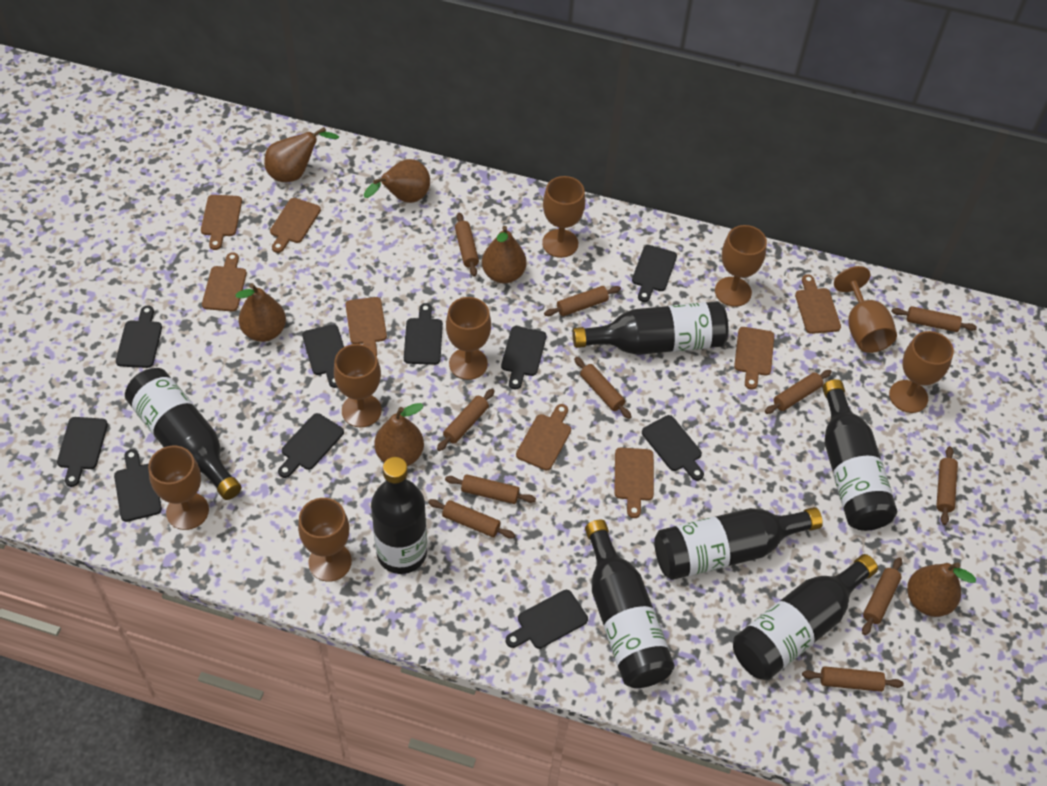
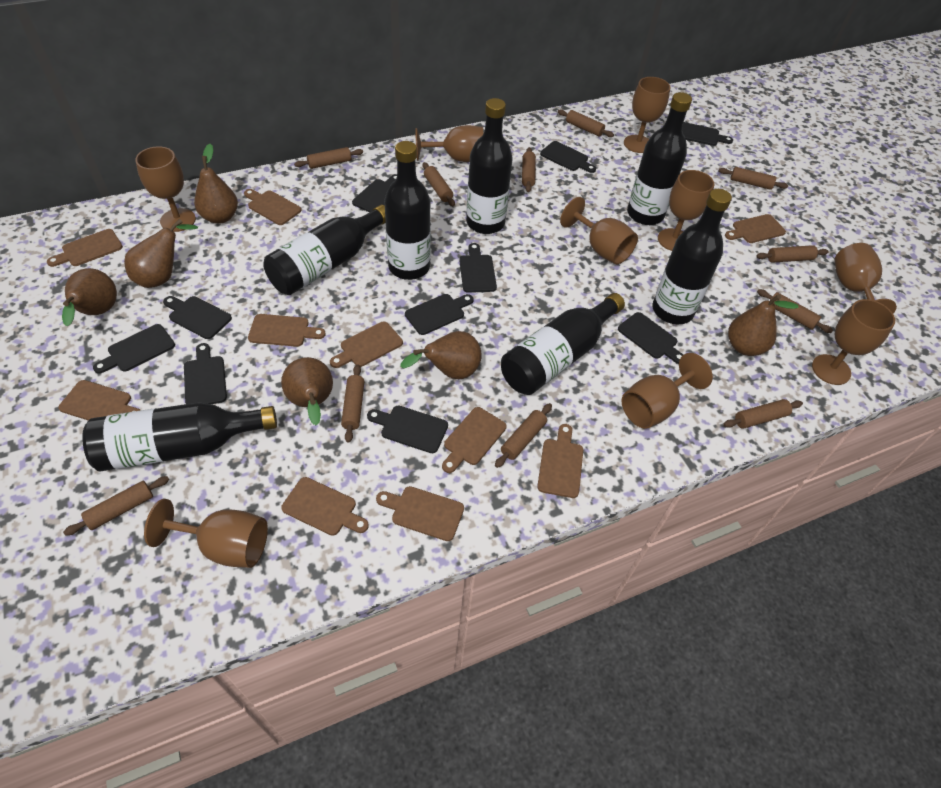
brown cutting board: [201,195,242,250] [202,252,247,312] [270,198,321,253] [345,297,387,356] [516,404,571,470] [614,448,654,518] [734,327,774,390] [795,274,841,334] = 8 -> [47,229,123,267] [58,380,141,420] [244,189,301,225] [248,314,326,347] [281,477,369,536] [330,322,403,368] [376,486,464,541] [442,407,507,473] [537,424,583,498] [725,214,786,243] = 10
brown goblet: [148,446,209,530] [298,498,352,582] [334,344,382,427] [446,297,491,380] [542,176,585,258] [715,225,767,307] [834,266,897,353] [889,331,954,413] = 8 -> [135,146,196,232] [144,499,268,568] [416,125,483,162] [560,197,638,264] [622,353,713,429] [624,77,670,153] [658,170,714,251] [812,299,895,385] [834,243,897,313] = 9

